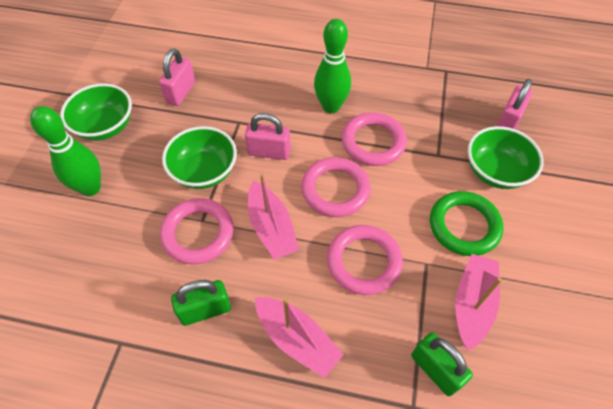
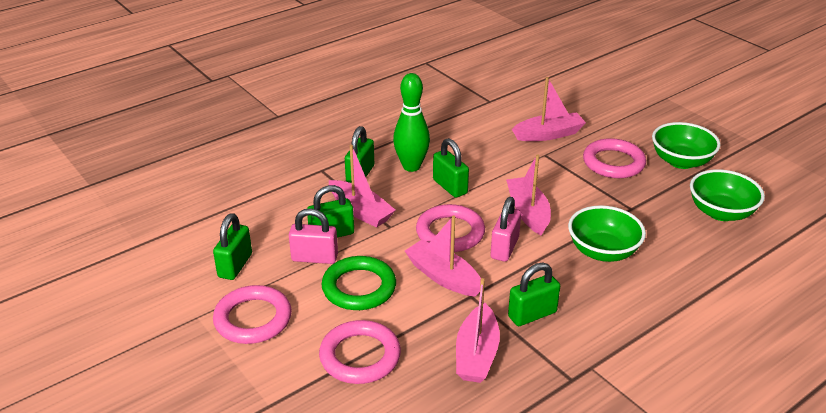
green bowling pin: [30,106,101,196] [314,19,351,113] = 2 -> [393,73,430,172] = 1
green padlock: [171,280,231,326] [411,332,473,396] = 2 -> [213,213,252,280] [307,185,354,237] [345,126,374,183] [433,138,469,198] [508,263,560,326] = 5
pink boat: [248,173,299,260] [255,297,344,378] [455,254,502,351] = 3 -> [329,145,396,228] [405,215,481,297] [456,278,500,383] [506,154,551,235] [512,77,586,141] = 5
pink padlock: [159,48,195,106] [245,113,291,160] [496,79,532,129] = 3 -> [289,208,338,264] [491,197,521,262] = 2

